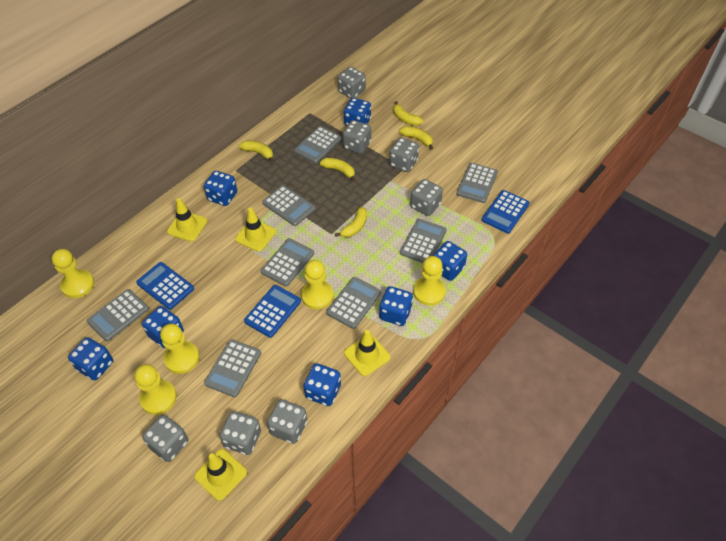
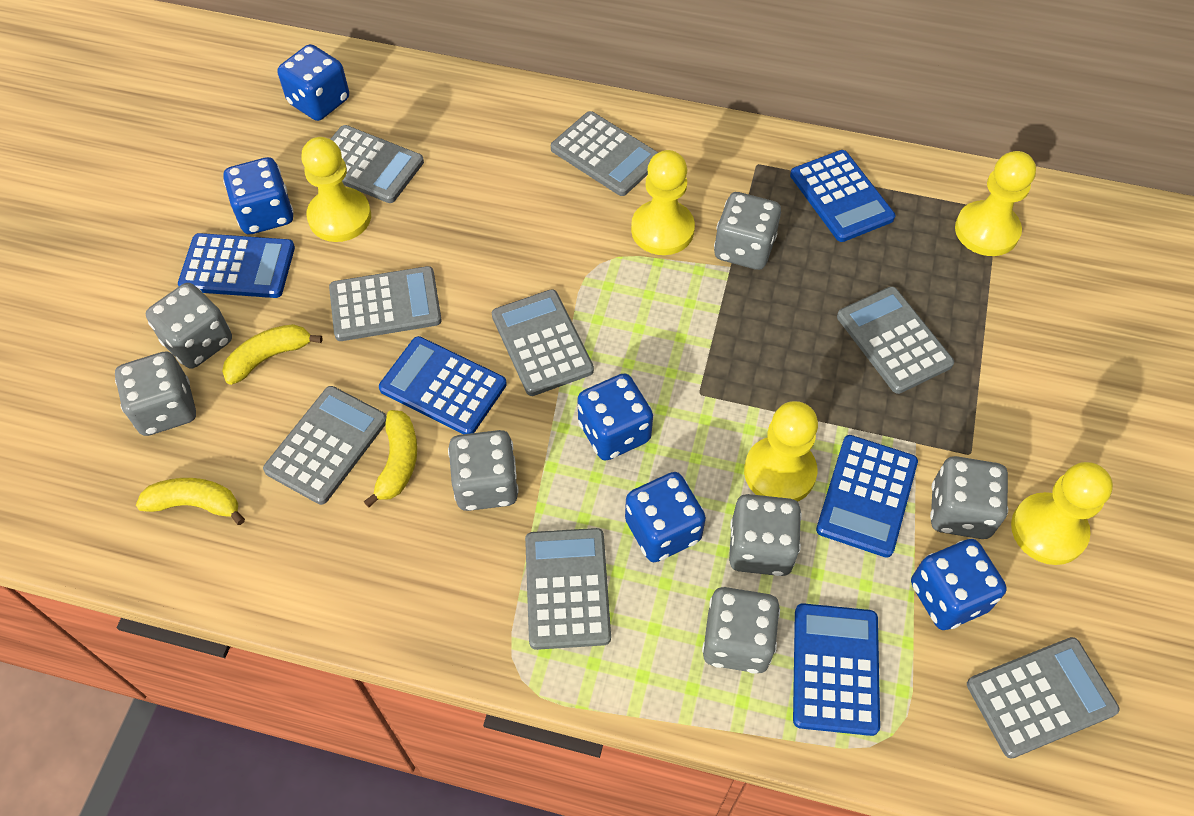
blue calculator: [136,262,194,310] [244,285,301,338] [482,190,530,233] = 3 -> [178,233,295,298] [379,336,507,434] [790,150,895,242] [793,603,880,736] [816,435,918,558] = 5
blue dice: [68,337,113,380] [142,306,184,348] [204,171,237,206] [303,363,341,406] [344,98,371,126] [379,286,413,326] [433,241,467,281] = 7 -> [223,157,294,235] [277,44,349,121] [578,373,653,461] [625,472,706,562] [911,539,1007,630] = 5
yellow banana: [239,141,273,162] [320,158,355,181] [335,207,367,237] [393,101,424,126] [399,126,433,150] = 5 -> [136,478,245,525] [222,324,323,385] [364,410,417,508] = 3
yellow traffic cone: [167,198,207,242] [194,449,247,501] [235,207,276,252] [344,330,390,376] = 4 -> none = 0

